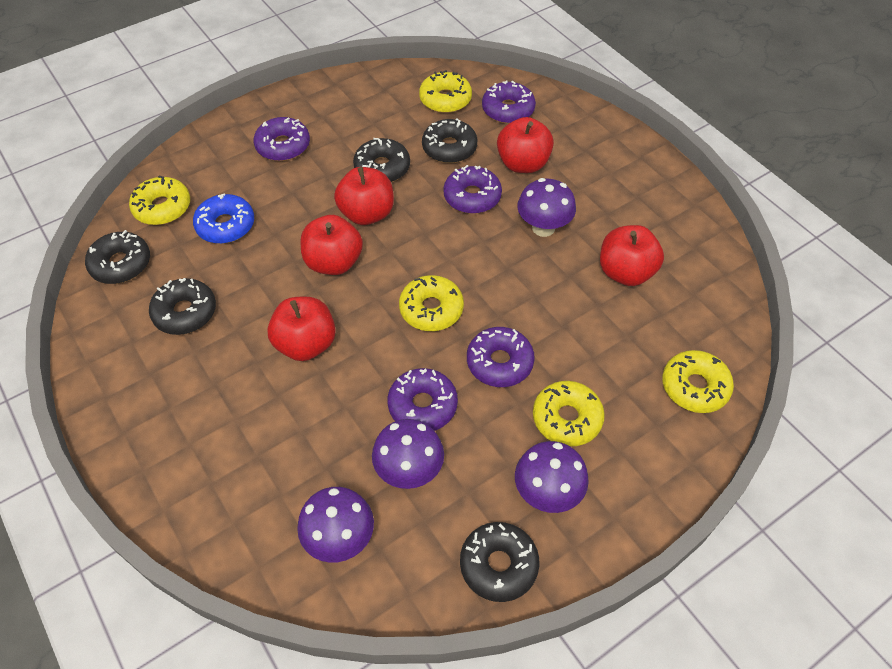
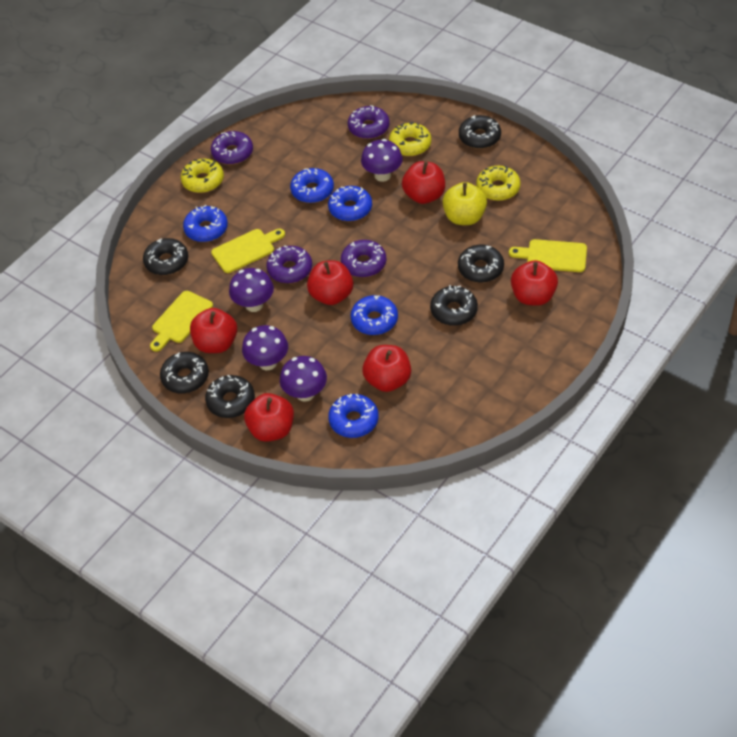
black donut: [85,230,150,284] [149,278,216,335] [353,138,410,182] [422,118,477,163] [460,522,539,602] = 5 -> [143,238,188,275] [160,352,209,394] [205,375,255,418] [430,285,478,326] [458,245,504,283] [459,115,501,149] = 6
blue donut: [193,193,254,244] = 1 -> [183,205,228,242] [290,168,334,203] [328,186,372,221] [328,394,379,438] [351,295,398,335] = 5
purple donut: [254,117,310,161] [387,368,458,431] [443,165,502,214] [467,327,535,387] [482,80,536,124] = 5 -> [211,131,253,165] [266,245,312,283] [341,240,386,277] [348,105,390,139] = 4
red apple: [267,297,336,361] [301,215,363,275] [334,167,394,225] [497,117,554,173] [600,225,664,286] = 5 -> [190,308,237,353] [244,393,294,442] [307,260,353,305] [362,345,411,392] [402,161,445,204] [511,260,558,306] = 6
yellow apple: none = 0 -> [443,182,487,225] = 1
yellow cutting board: none = 0 -> [150,291,213,352] [211,229,285,273] [509,239,587,272] = 3
yellow donut: [129,175,190,225] [399,275,464,331] [419,70,472,113] [533,381,605,446] [662,350,734,413] = 5 -> [181,159,224,193] [389,122,431,156] [476,165,521,201] = 3

